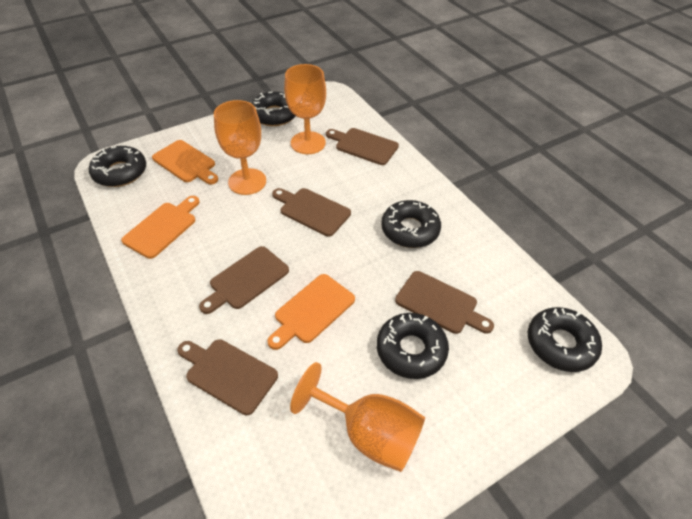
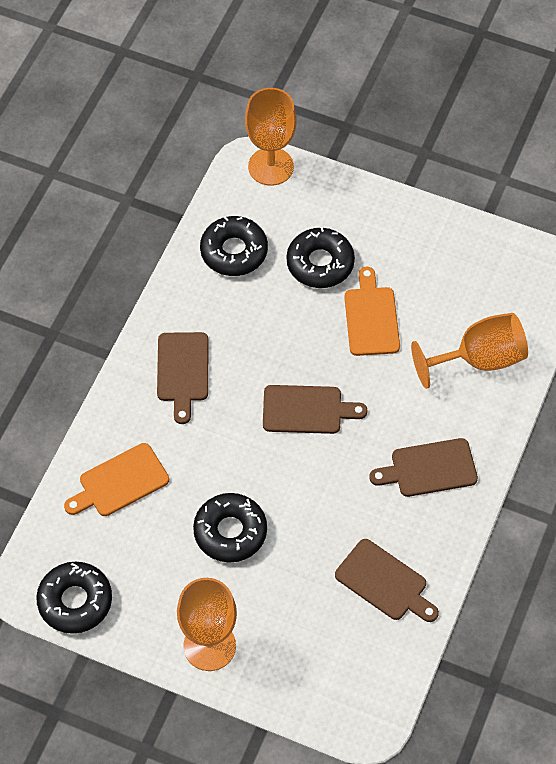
black donut: [89,146,146,187] [251,91,296,126] [377,313,449,379] [381,200,441,248] [528,307,602,372] = 5 -> [36,561,112,634] [193,493,267,563] [200,216,268,276] [287,227,355,288] = 4
brown cutting board: [177,339,278,415] [199,246,289,314] [272,188,351,236] [326,128,399,165] [395,271,494,334] = 5 -> [157,332,208,424] [263,385,367,434] [335,539,439,622] [369,438,478,497] = 4
orange cutting board: [121,196,200,259] [152,140,218,185] [267,274,355,350] = 3 -> [64,443,169,516] [344,267,400,356] = 2

